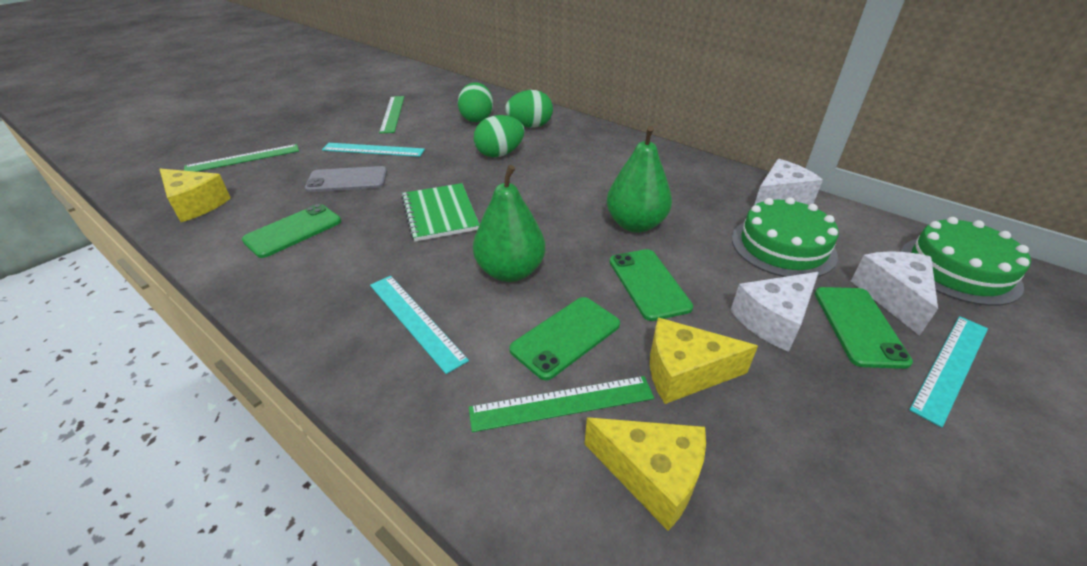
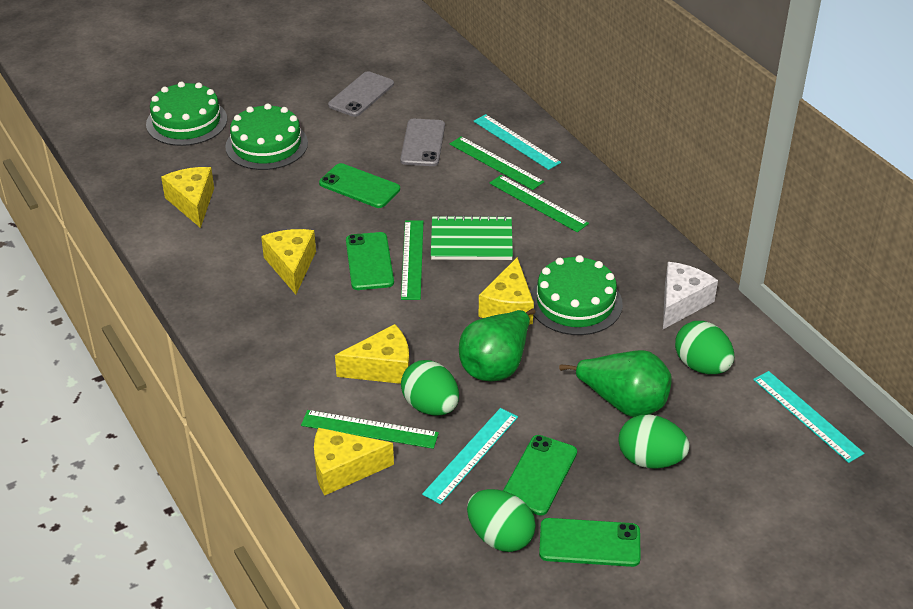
green cake: [732,197,839,277] [900,217,1031,306] = 2 -> [146,81,227,146] [225,103,308,170] [531,255,623,335] = 3
green egg: [458,82,493,122] [474,115,524,157] [505,90,553,127] = 3 -> [401,360,459,416] [467,489,536,552] [618,414,689,468] [675,321,734,374] = 4
green ruler: [184,144,299,172] [379,96,404,133] [469,376,654,432] = 3 -> [301,410,439,449] [401,220,424,300] [450,136,544,190] [490,175,589,232] = 4
grey phone: [305,166,387,192] = 1 -> [328,71,394,117] [400,119,445,166] = 2
white cheese: [730,272,819,352] [754,159,823,205] [851,251,938,336] = 3 -> [663,262,718,329] = 1
yellow cheese: [160,169,231,222] [585,418,706,531] [650,318,758,404] = 3 -> [161,167,214,228] [261,229,316,295] [314,428,394,496] [335,324,409,384] [479,257,534,324] = 5

